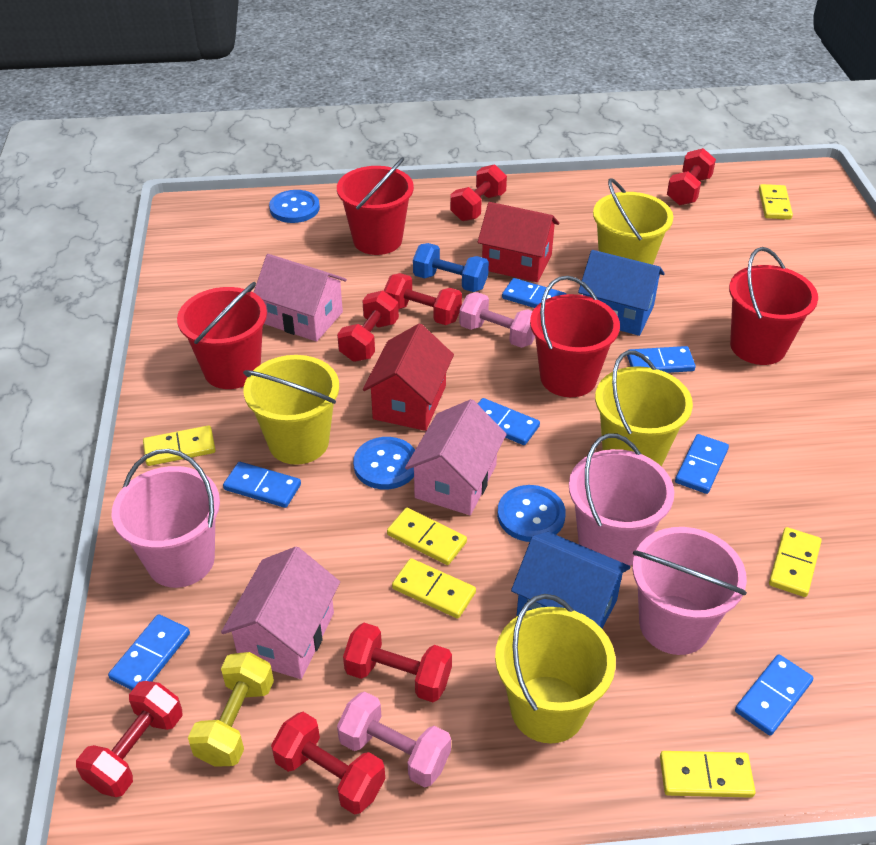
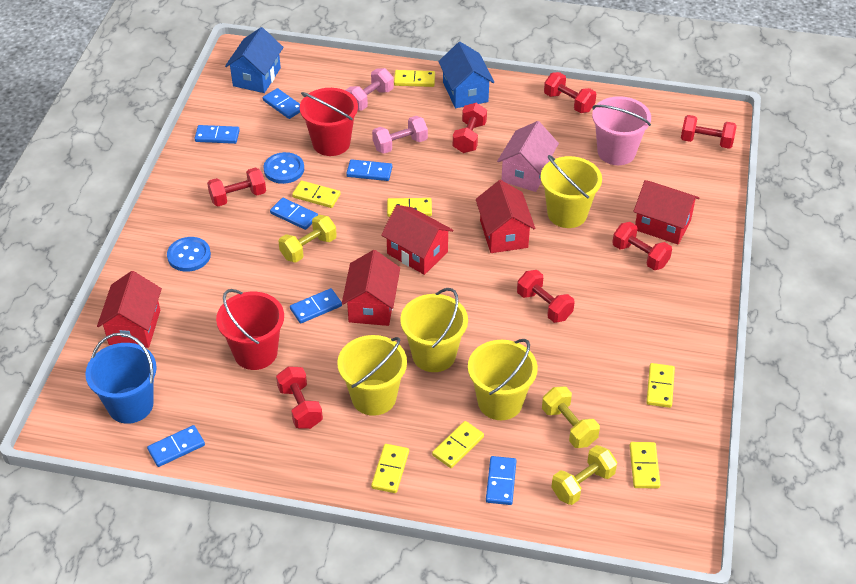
blue bucket: none = 0 -> [85,333,157,424] = 1
blue button: [269,190,320,223] [353,437,415,489] [497,485,566,542] = 3 -> [167,237,211,272] [263,152,304,184] = 2
blue dumbbell: [413,243,489,292] = 1 -> none = 0
pink bucket: [112,449,220,588] [569,433,674,566] [632,527,747,655] = 3 -> [592,96,651,165] = 1
pink house: [221,547,340,679] [254,254,347,342] [405,399,507,515] = 3 -> [497,121,559,192] = 1
red bucket: [177,282,267,389] [337,157,414,255] [530,276,620,397] [729,247,818,365] = 4 -> [216,289,284,370] [300,88,358,156] = 2
red house: [363,323,454,431] [478,202,559,282] = 2 -> [97,271,162,348] [342,250,400,326] [381,205,453,275] [476,180,535,253] [633,180,699,245] = 5
yellow domino: [143,425,216,466] [387,508,467,565] [392,558,476,619] [660,751,756,798] [759,184,793,220] [769,527,822,597] = 6 -> [292,180,341,208] [371,444,409,493] [387,198,432,217] [394,70,435,87] [432,421,484,468] [629,442,661,489] [646,363,675,408] = 7
yellow dumbbell: [188,652,274,767] = 1 -> [278,215,337,263] [542,386,600,448] [551,445,617,505] = 3

